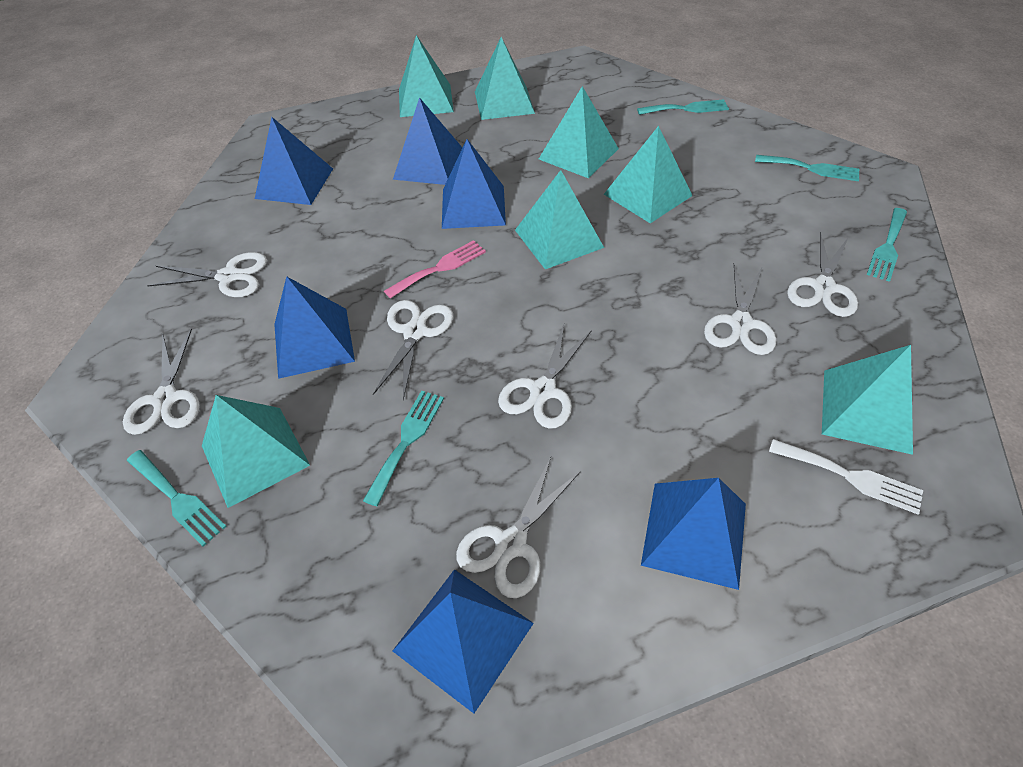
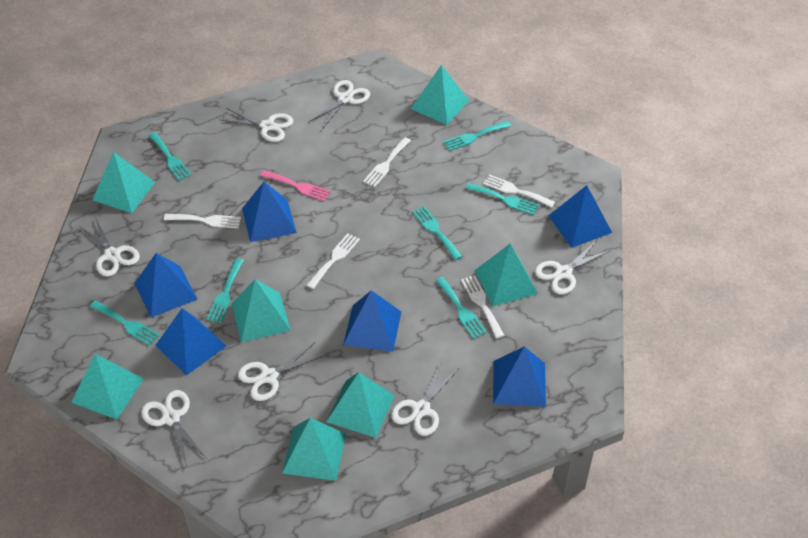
turquoise fork: [127,450,227,547] [363,391,444,506] [637,99,729,115] [755,155,859,181] [867,208,907,282] = 5 -> [90,300,160,346] [149,132,191,181] [207,258,244,323] [412,206,462,260] [435,277,487,339] [443,121,511,151] [466,183,539,215] = 7
white fork: [769,439,923,514] = 1 -> [164,214,241,228] [307,233,360,289] [363,137,411,187] [461,275,505,339] [483,174,555,208] = 5

